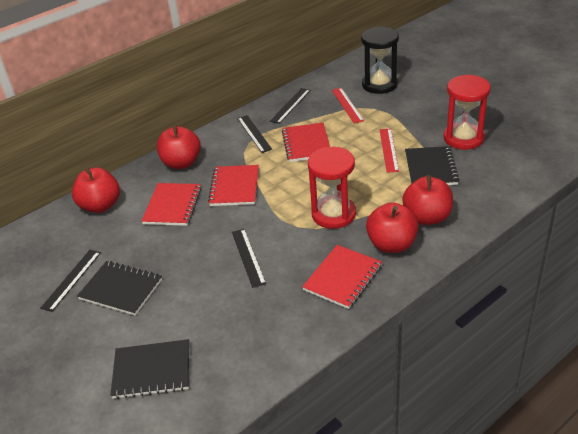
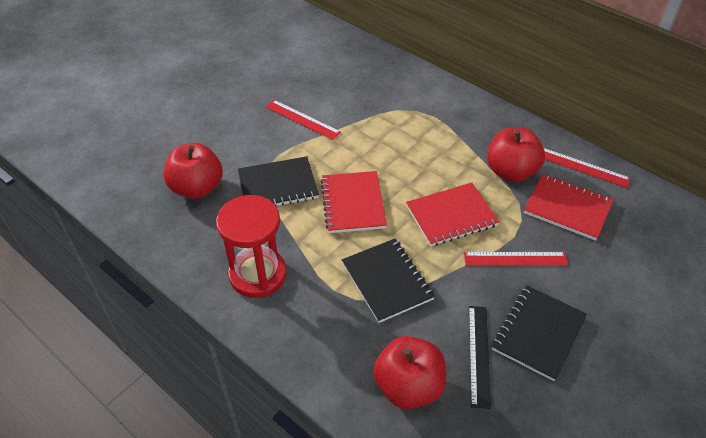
black hourglass: [361,26,399,94] = 1 -> none = 0
black ruler: [40,250,101,312] [232,229,266,288] [237,115,272,153] [270,88,311,124] = 4 -> [469,306,491,409] = 1
red apple: [72,167,120,213] [157,125,201,169] [366,202,419,253] [402,175,453,225] = 4 -> [164,143,223,199] [373,336,446,409] [487,127,545,182] = 3
red hourglass: [308,147,356,229] [443,75,491,150] = 2 -> [216,195,287,298] = 1
red notebook: [141,183,202,226] [208,165,259,206] [282,123,330,162] [302,245,382,309] = 4 -> [320,171,387,233] [406,183,499,246] [524,174,614,241] = 3
red ruler: [332,88,364,124] [380,129,399,173] = 2 -> [266,100,341,140] [464,252,568,266] [543,148,631,188] = 3

